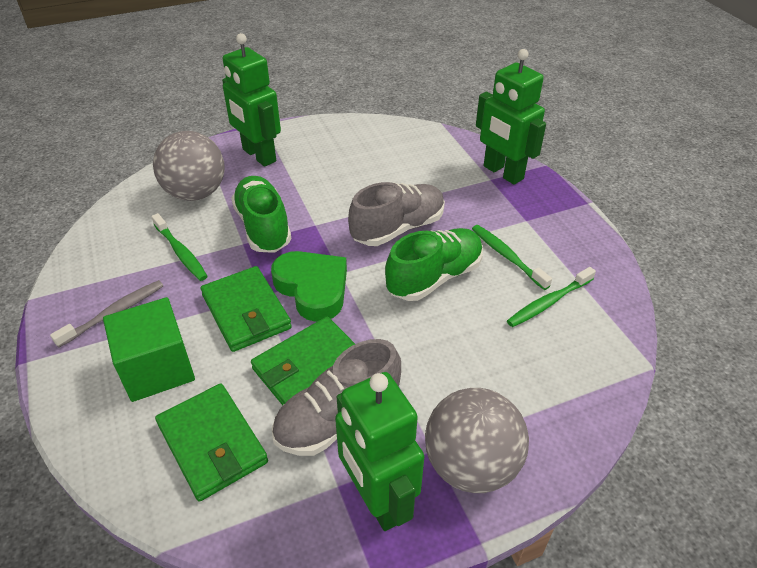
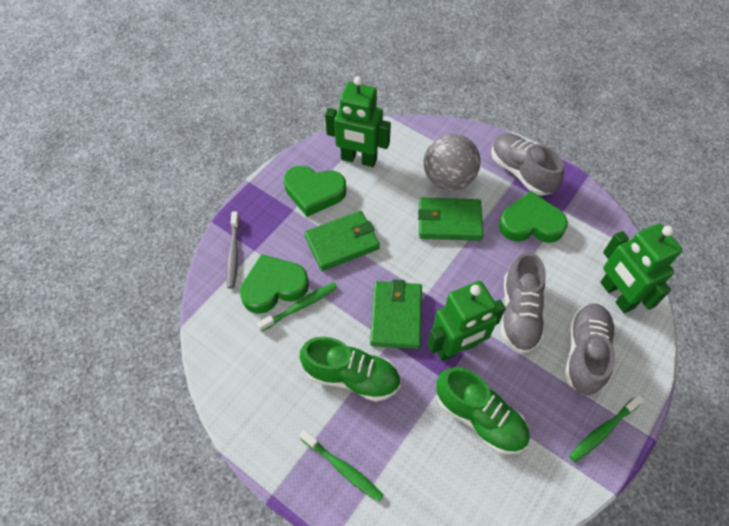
green cube: [103,297,195,402] = 1 -> none = 0
green heart: [271,251,347,322] = 1 -> [240,254,309,314] [284,166,346,217] [499,191,568,243] = 3
grey ball: [153,131,225,201] [425,388,529,493] = 2 -> [424,134,481,191] = 1
grey shoe: [272,339,401,456] [348,182,445,246] = 2 -> [491,133,564,196] [501,252,546,354] [565,304,615,395] = 3

